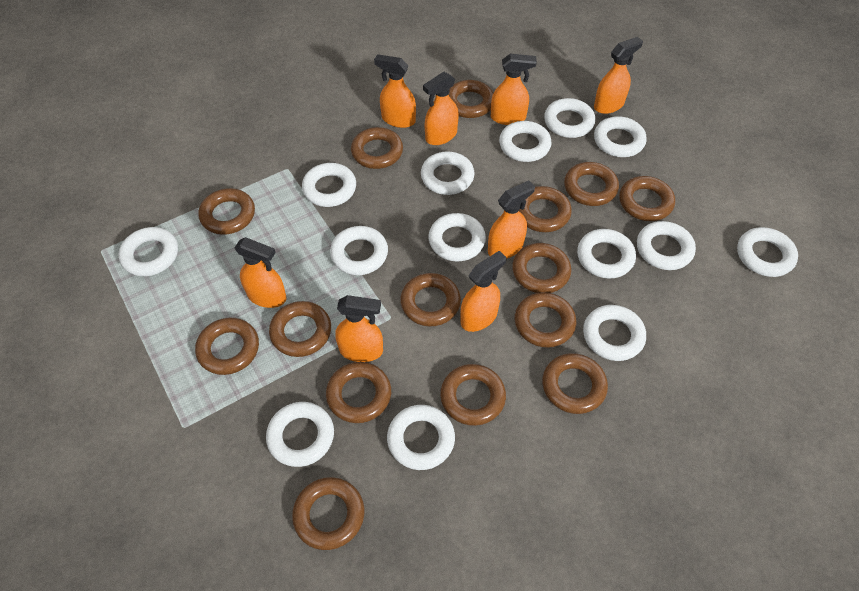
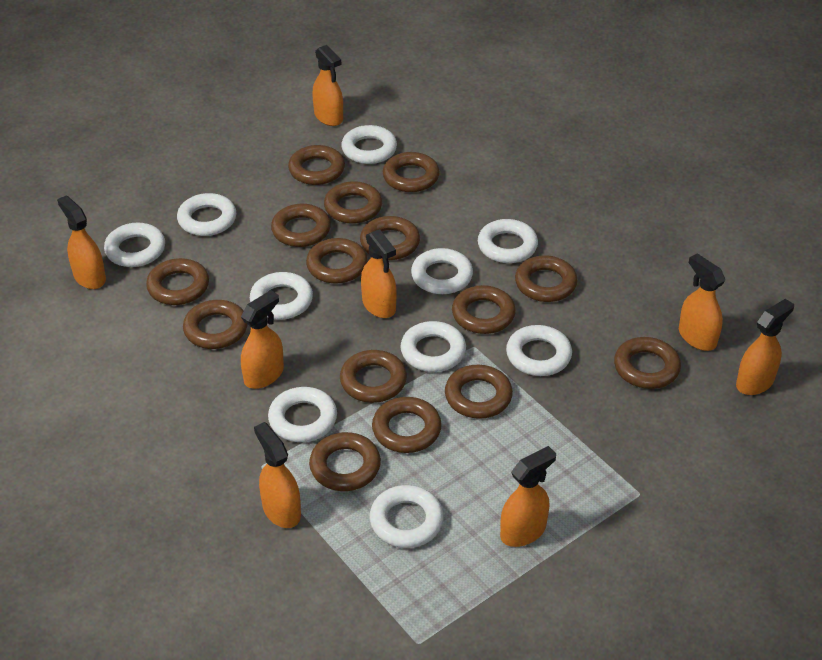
white ring: [119,227,178,276] [266,402,334,467] [302,163,356,207] [330,226,388,275] [387,405,455,470] [421,152,474,195] [428,213,486,261] [499,121,552,162] [544,98,595,138] [577,229,636,279] [583,305,646,361] [594,116,647,157] [637,221,696,270] [737,227,798,277] = 14 -> [104,223,165,267] [177,193,236,236] [250,272,313,320] [268,387,337,442] [341,125,397,164] [370,485,444,548] [400,321,466,372] [411,248,473,294] [478,219,538,263] [506,325,572,376] = 10

